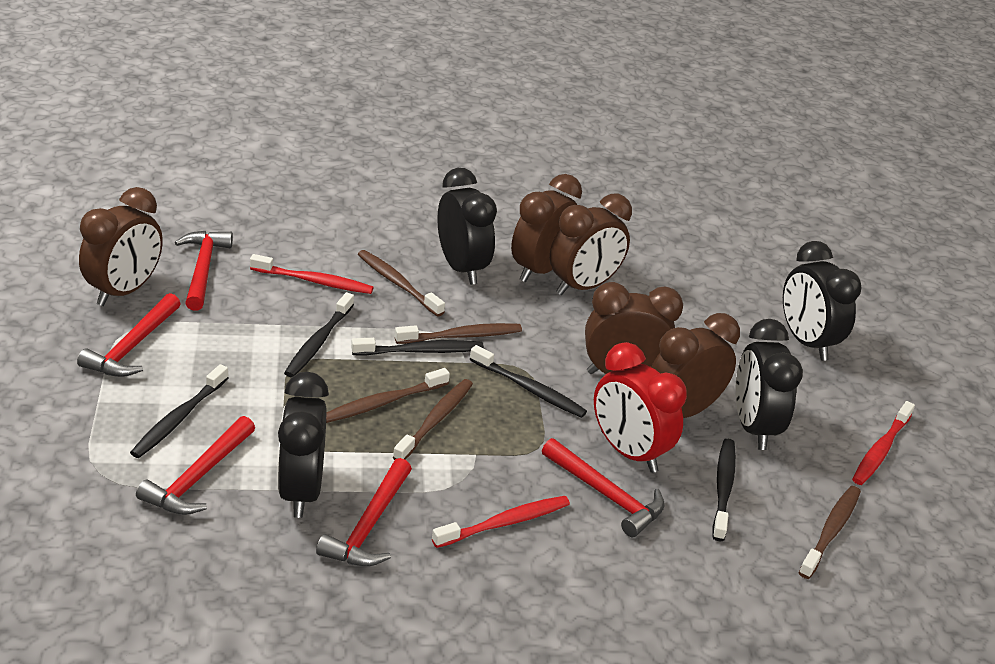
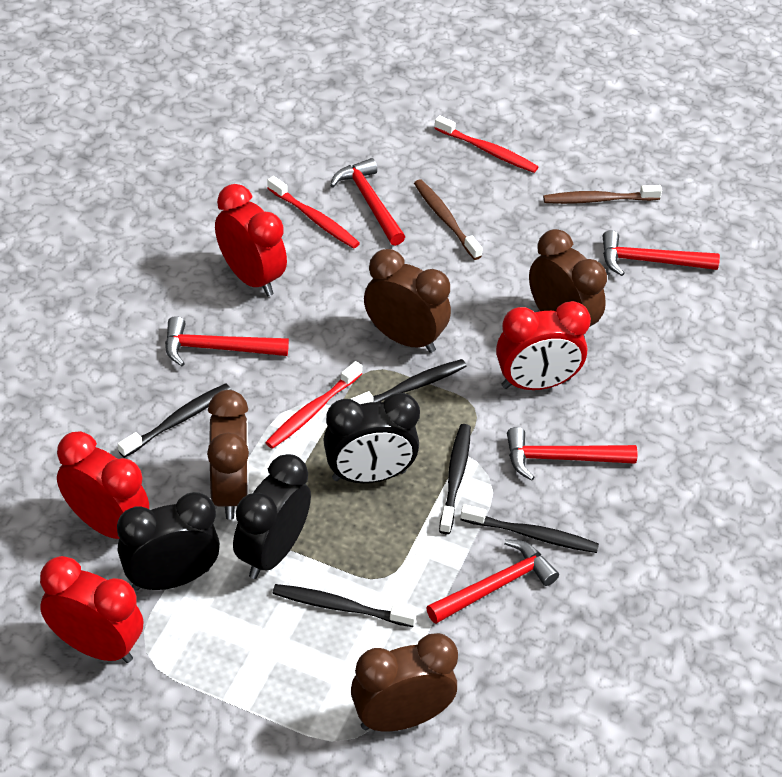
black clock: [277,372,329,518] [437,168,497,285] [735,319,803,450] [783,241,861,361] = 4 -> [117,492,220,591] [233,454,311,579] [323,393,420,483] = 3
brown clock: [79,187,163,306] [511,174,582,282] [550,194,632,295] [585,282,683,374] [651,313,740,418] = 5 -> [207,390,249,520] [351,633,458,732] [364,249,451,353] [529,229,607,338] = 4
brown toothbrush: [326,368,450,423] [358,250,445,317] [393,379,473,460] [395,323,522,344] [799,486,861,579] = 5 -> [414,179,483,260] [543,185,662,204] = 2
red clock: [594,342,687,473] = 1 -> [40,556,144,663] [57,431,149,539] [215,184,287,296] [496,301,591,390] = 4

